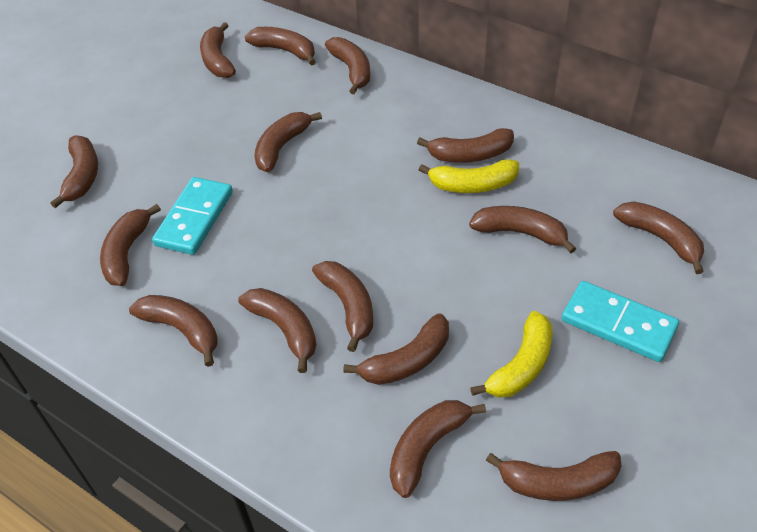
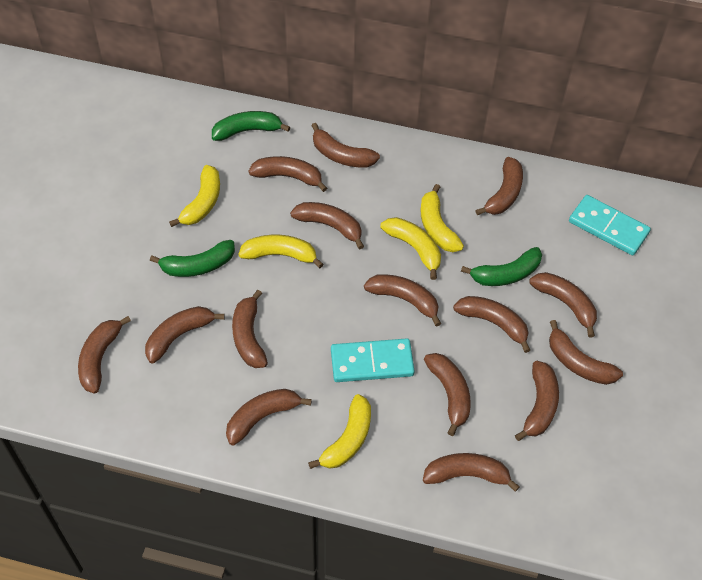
green banana: none = 0 -> [150,240,235,277] [212,111,290,141] [461,247,542,286] = 3
yellow banana: [419,159,519,193] [470,311,553,398] = 2 -> [169,165,220,227] [238,235,323,268] [308,394,371,469] [380,217,441,280] [421,184,464,252] = 5

